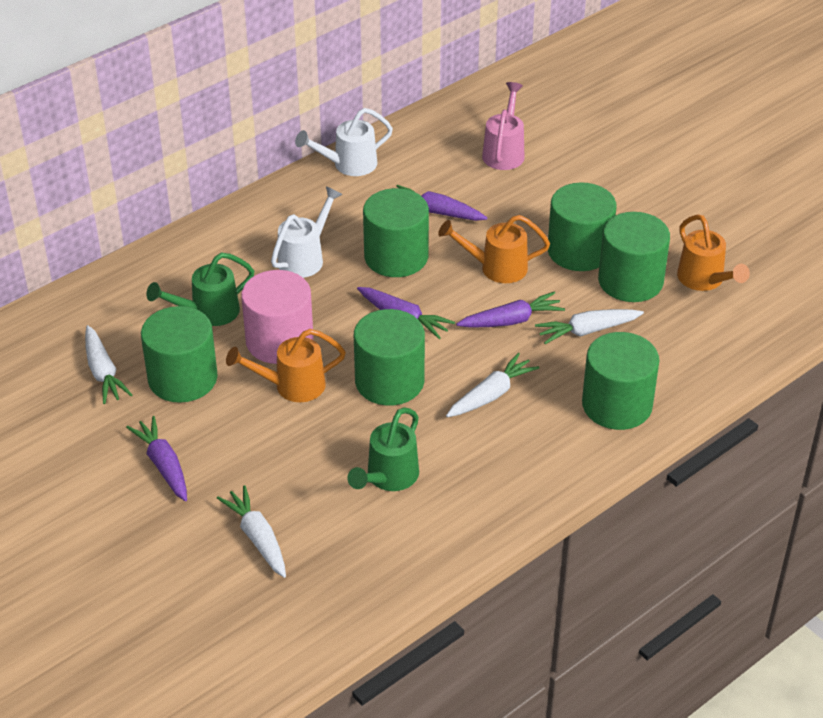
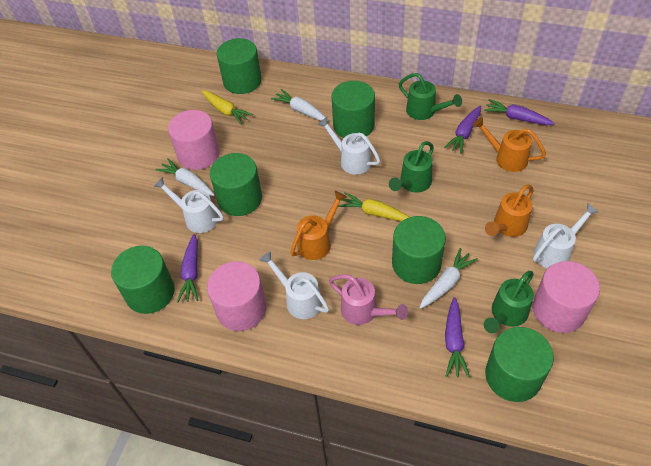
green watering can: [146,253,254,326] [347,407,419,491] = 2 -> [389,141,434,192] [399,73,462,120] [484,271,534,333] = 3
pink cylinder: [241,270,314,364] = 1 -> [168,110,220,170] [207,261,266,331] [532,261,600,333] = 3
white carrot: [85,325,132,404] [217,485,286,578] [446,352,539,417] [535,309,644,344] = 4 -> [156,158,214,196] [271,89,328,121] [419,248,478,309] = 3
white watering can: [271,187,343,278] [295,108,393,176] = 2 -> [154,177,224,233] [259,251,329,319] [317,117,380,175] [533,203,599,269] = 4
yellow carrot: none = 0 -> [201,90,253,125] [338,192,409,221] = 2

